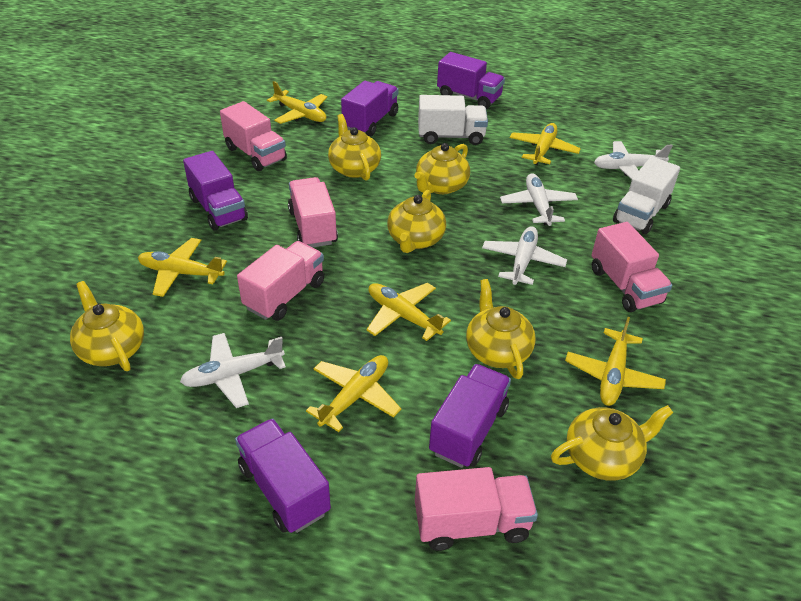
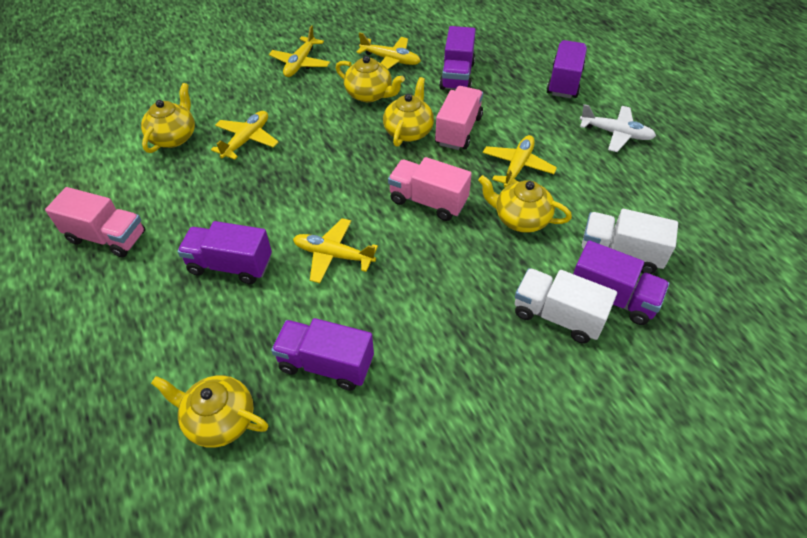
pink truck: [220,101,287,171] [237,241,324,321] [288,177,338,248] [415,467,538,551] [592,222,672,312] = 5 -> [45,187,145,258] [388,157,472,221] [435,86,483,150] = 3
white plane: [180,333,286,408] [482,226,567,285] [500,173,578,226] [594,141,673,179] = 4 -> [580,104,656,152] = 1
yellow plane: [138,238,227,297] [267,81,327,124] [306,355,401,432] [366,283,451,341] [510,123,581,165] [565,317,666,406] = 6 -> [211,111,278,160] [269,25,330,77] [293,218,378,283] [357,32,421,69] [483,135,557,187] = 5
yellow teapot: [70,281,144,371] [328,114,381,181] [387,190,446,253] [414,143,470,194] [466,279,536,379] [551,405,673,481] = 6 -> [141,83,195,153] [151,375,268,448] [336,56,405,102] [383,77,434,147] [478,175,572,233] = 5

